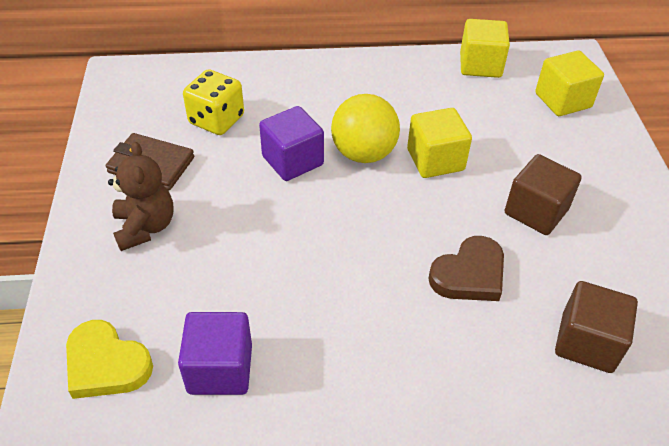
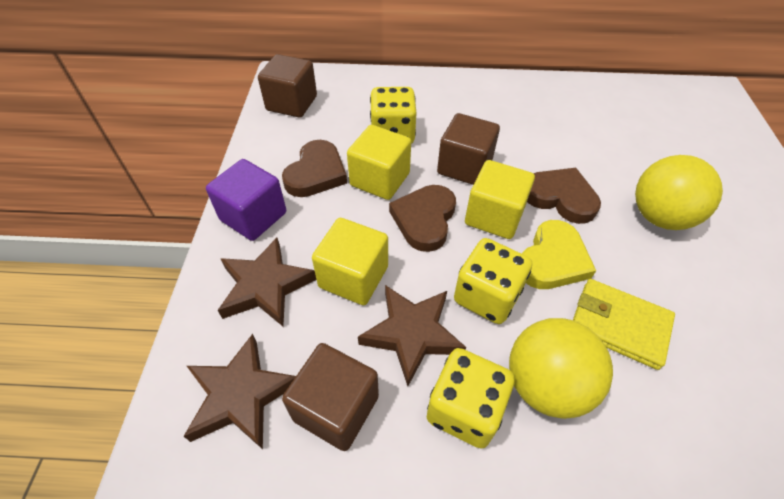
brown cube: [505,154,582,235] [555,281,638,373] = 2 -> [258,54,317,118] [282,343,379,451] [437,113,500,185] = 3
brown heart: [428,236,504,301] = 1 -> [282,140,347,197] [389,185,456,252] [527,168,601,224] = 3
brown star: none = 0 -> [184,334,296,449] [218,237,316,326] [358,285,466,386] = 3
brown teddy bear: [108,142,174,251] = 1 -> none = 0
brown wallet: [106,133,194,190] = 1 -> none = 0
purple cube: [178,312,252,395] [259,106,324,181] = 2 -> [206,159,286,241] = 1
yellow ball: [331,94,400,163] = 1 -> [509,318,613,419] [635,155,723,230] = 2
yellow dice: [183,69,244,135] = 1 -> [370,87,416,144] [427,348,515,449] [454,238,532,324] = 3
yellow wallet: none = 0 -> [573,279,675,370] = 1

